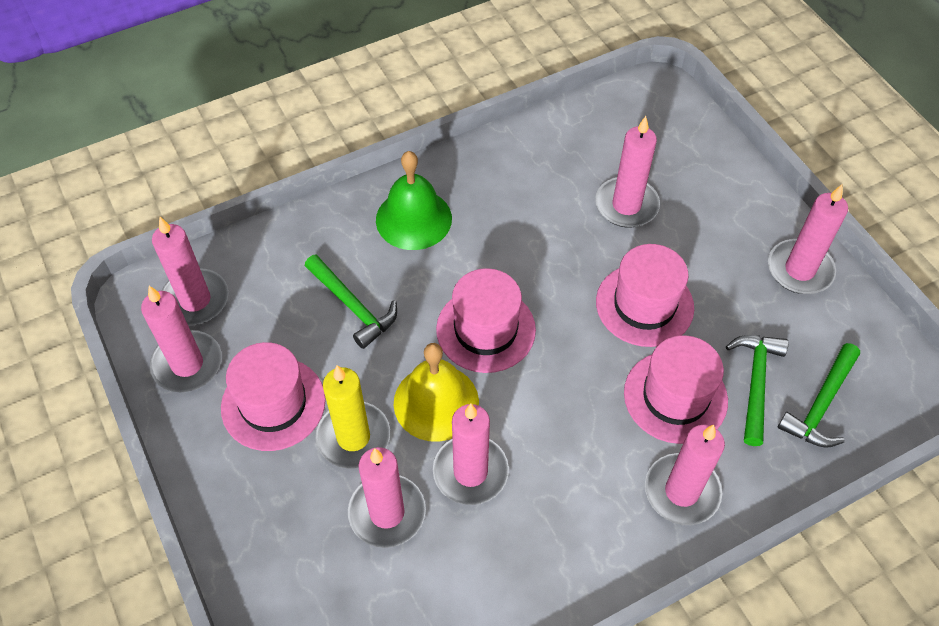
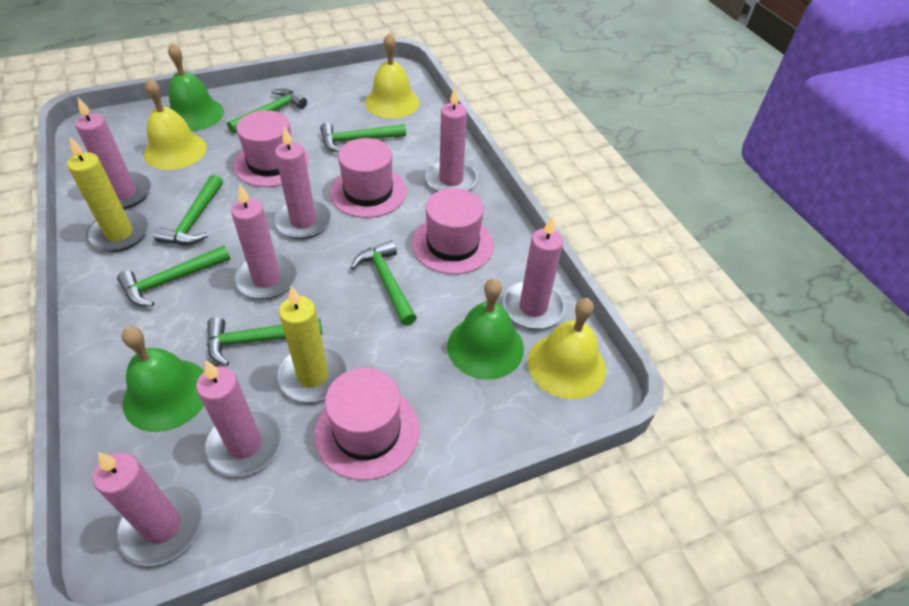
green bell: [376,151,452,250] = 1 -> [122,326,204,432] [168,43,224,131] [447,278,524,380] = 3
green hammer: [305,255,397,349] [726,335,788,446] [778,343,860,448] = 3 -> [117,245,230,306] [154,175,223,245] [207,317,322,366] [227,88,307,134] [320,123,406,153] [350,241,417,326] = 6
yellow bell: [394,343,479,442] = 1 -> [144,78,207,170] [365,33,419,118] [528,298,606,399] = 3
yellow candle: [315,365,390,469] = 1 -> [67,137,148,252] [277,286,347,402] = 2

